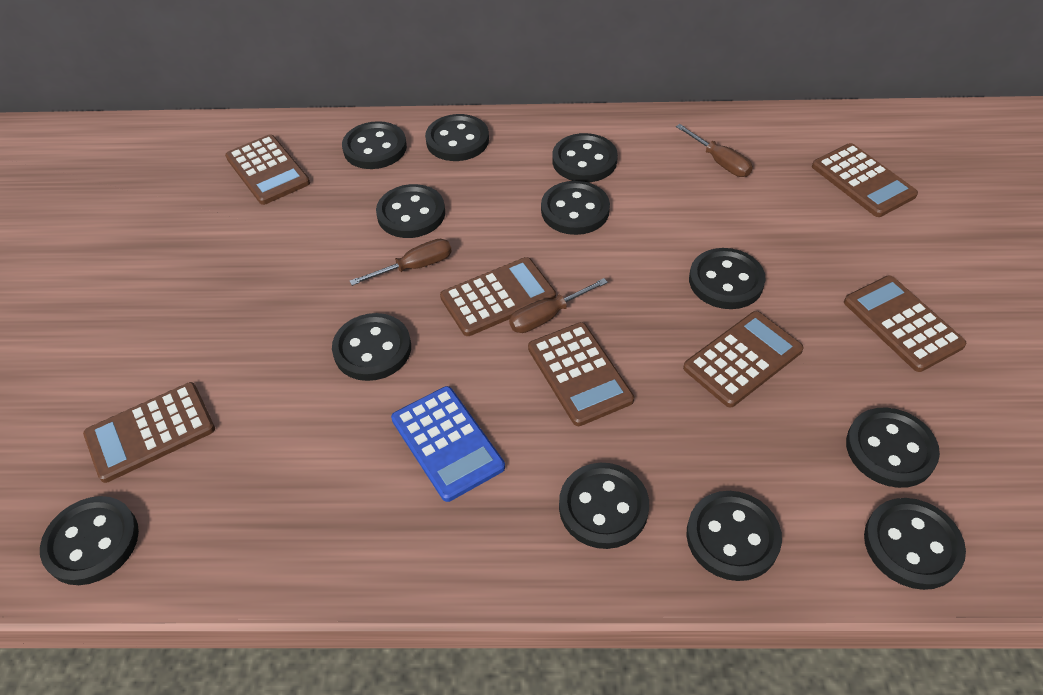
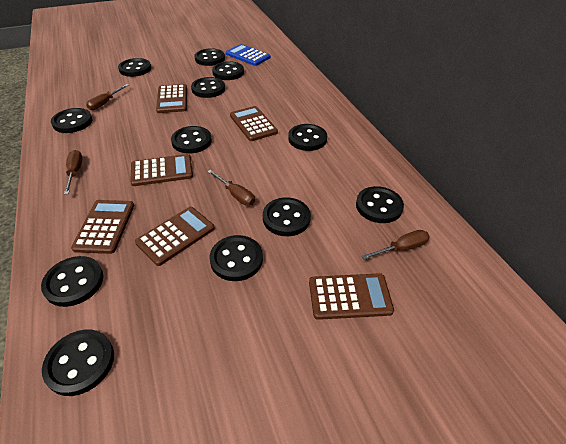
brown calculator: [83,382,215,483] [225,134,310,205] [440,257,556,336] [528,322,634,426] [683,311,804,407] [812,143,918,217] [844,275,966,372] = 7 -> [71,200,134,254] [130,154,193,186] [135,207,215,266] [156,84,187,113] [230,106,278,141] [309,273,394,320] = 6
brown screwdriver: [350,239,452,286] [509,278,608,333] [676,124,753,177] = 3 -> [64,150,83,194] [86,84,129,110] [207,170,255,206] [362,230,430,260] = 4

